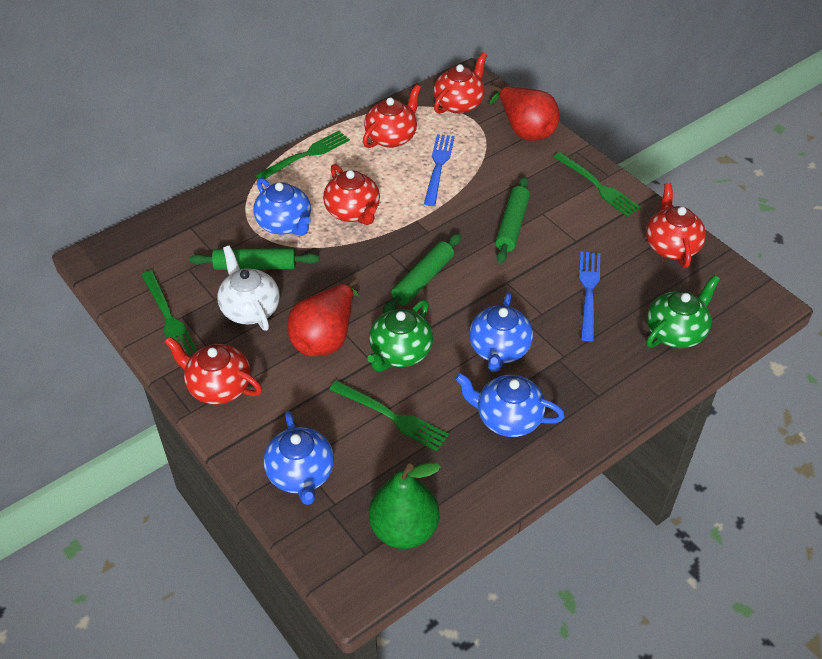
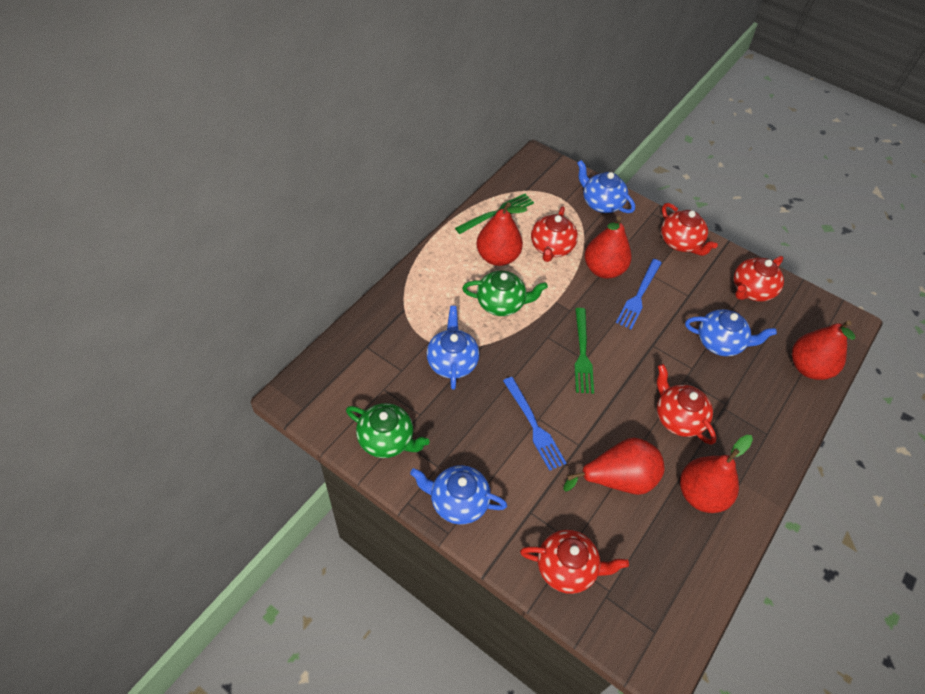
green fork: [141,270,197,355] [255,131,350,179] [329,380,449,451] [554,152,641,217] = 4 -> [455,194,534,234] [574,308,594,394] = 2
green pear: [369,462,441,549] = 1 -> none = 0
green rolling pin: [189,248,319,270] [382,233,462,314] [495,176,530,264] = 3 -> none = 0
red pear: [287,279,359,357] [489,86,559,141] = 2 -> [476,202,527,266] [563,437,664,495] [585,216,632,279] [680,435,753,513] [792,321,855,380] = 5
white teapot: [217,245,280,331] = 1 -> none = 0

